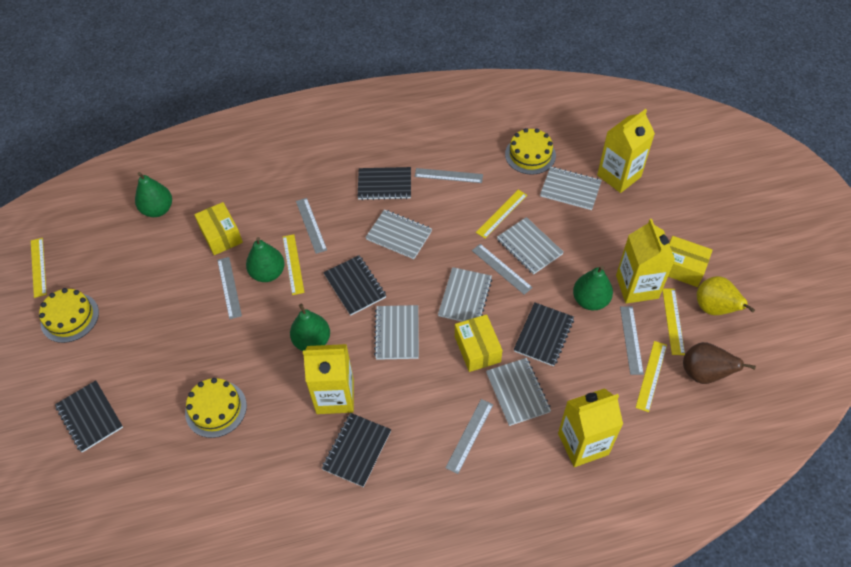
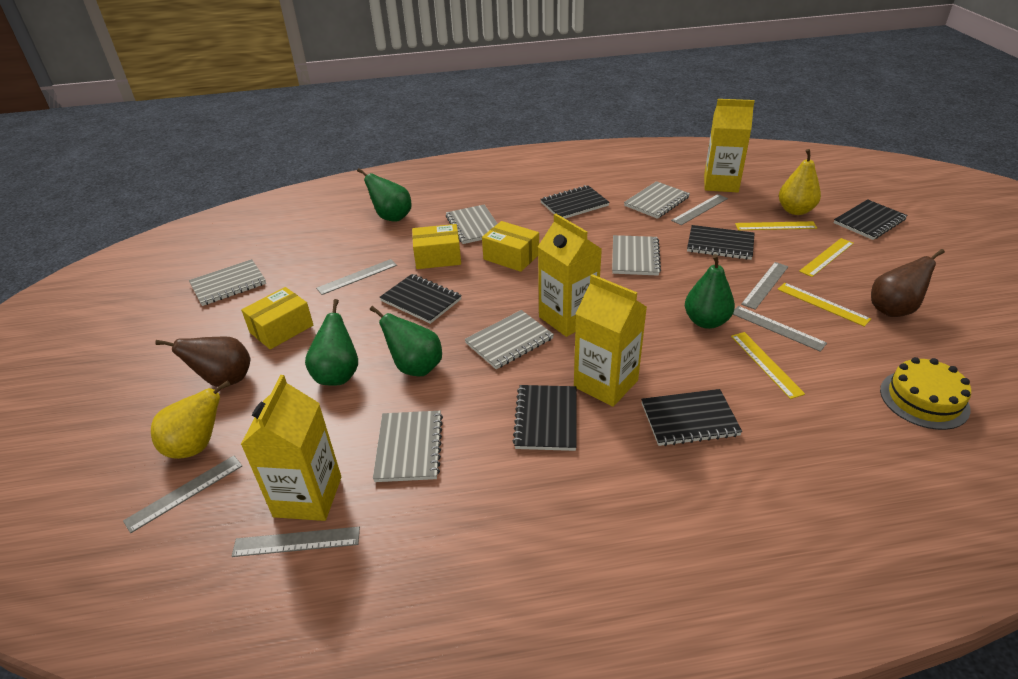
black notebook: [55,380,123,453] [321,413,391,487] [323,255,386,316] [358,167,411,200] [514,302,574,366] = 5 -> [380,274,462,324] [512,385,577,451] [540,185,610,219] [641,389,742,446] [687,225,755,260] [834,199,908,240] = 6
brown pear: [683,342,756,384] = 1 -> [155,337,251,387] [871,249,945,317] = 2
yellow cake: [39,288,99,343] [185,378,247,438] [505,128,556,175] = 3 -> [880,357,971,430] = 1
yellow pear: [697,276,755,315] = 1 -> [151,380,230,459] [779,149,821,215] = 2
yellow ruler: [31,238,47,298] [283,234,304,295] [476,190,527,238] [635,341,667,412] [662,289,685,355] = 5 -> [731,332,805,399] [735,221,817,230] [777,283,871,327] [799,238,854,277] = 4

